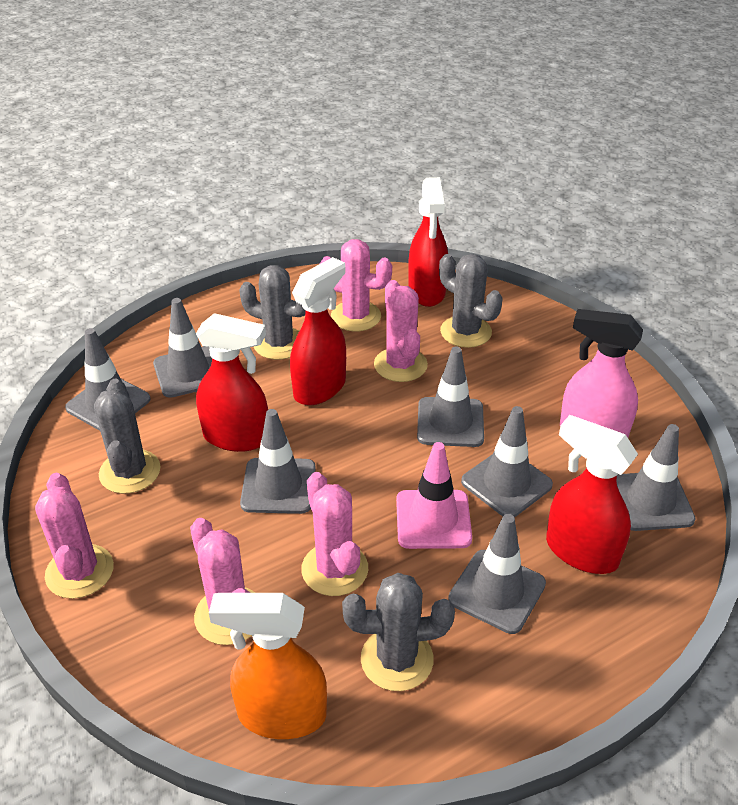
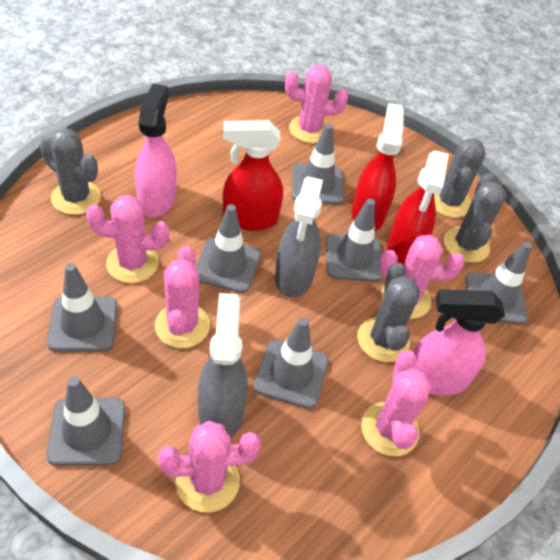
grey spray bottle: none = 0 -> [198,293,248,438] [275,176,323,297] = 2
orange spray bottle: [209,593,327,739] = 1 -> none = 0
pink cactus: [35,473,114,599] [190,518,255,645] [301,472,368,596] [320,239,392,332] [374,280,428,382] = 5 -> [86,195,169,283] [155,246,210,348] [158,421,261,513] [285,65,348,143] [361,350,432,456] [379,235,464,319] = 6
pink spray bottle: [560,309,643,438] = 1 -> [135,84,176,218] [413,289,505,396] = 2
pink traffic cone: [396,442,472,549] = 1 -> none = 0
red spray bottle: [196,313,268,452] [290,257,346,405] [408,177,448,307] [546,415,638,574] = 4 -> [223,120,283,231] [351,103,404,231] [387,150,449,265] = 3

